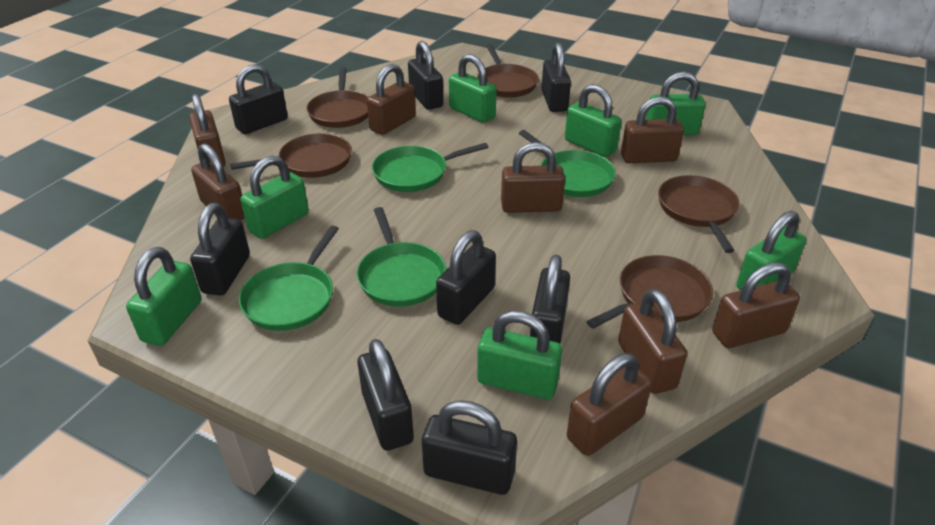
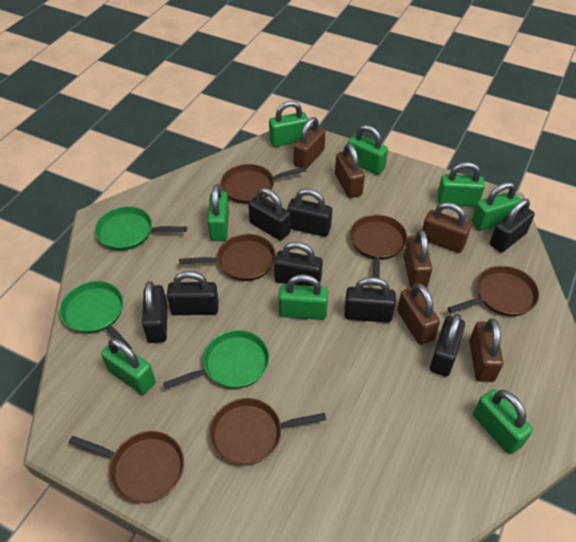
brown padlock: [189,94,226,167] [191,143,245,220] [367,64,416,135] [501,142,565,213] [567,353,652,456] [618,289,687,394] [621,96,684,163] [712,262,800,348] = 8 -> [294,117,326,169] [335,143,365,198] [397,283,440,345] [404,230,433,288] [422,202,471,253] [469,319,503,382] = 6
brown pan: [230,133,352,178] [306,68,368,128] [477,44,539,98] [586,255,713,329] [658,175,740,253] = 5 -> [69,431,184,503] [179,234,276,281] [210,398,326,466] [221,164,306,204] [350,214,407,285] [447,265,539,316] = 6
green padlock: [126,247,202,346] [240,156,309,239] [449,54,497,123] [477,310,562,400] [565,84,622,157] [646,71,706,135] [736,211,806,290] = 7 -> [101,338,156,395] [207,184,229,241] [269,101,308,147] [279,274,328,320] [348,125,388,175] [437,162,485,207] [472,182,521,231] [473,389,533,454] = 8
green pan: [239,226,339,331] [356,207,446,307] [372,143,488,192] [519,130,616,197] = 4 -> [60,281,132,349] [95,206,187,251] [163,330,269,389] = 3

